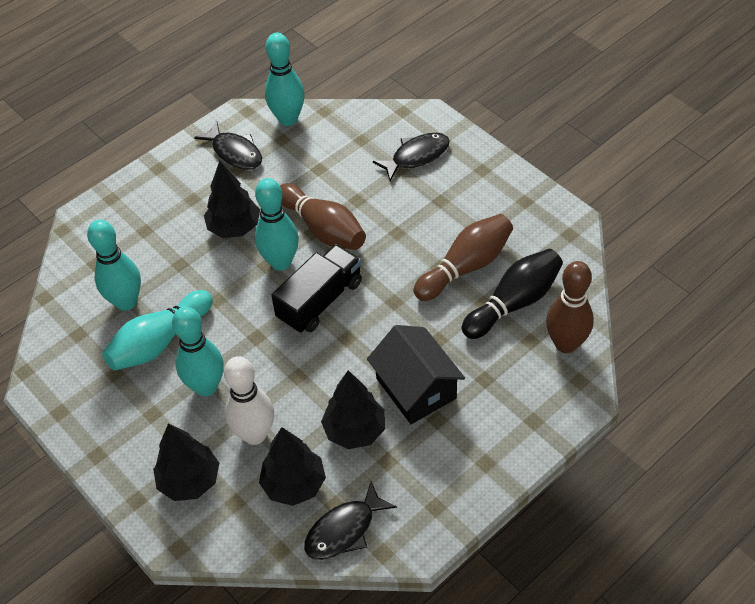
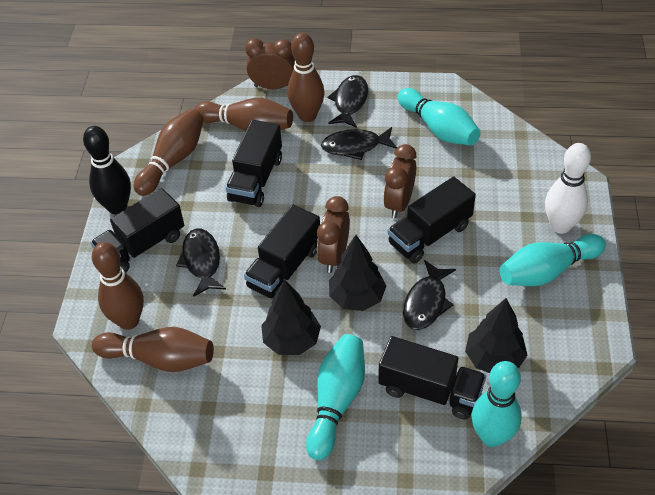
black fish: [194,121,262,170] [304,481,397,560] [373,133,450,181] = 3 -> [176,229,226,297] [321,127,397,160] [328,75,368,128] [403,260,456,330] = 4
black house: [367,325,465,424] = 1 -> none = 0
black tree: [153,423,219,501] [204,161,260,238] [259,427,326,506] [321,370,385,449] = 4 -> [261,279,321,355] [329,235,386,311] [465,298,528,373] = 3
black truck: [271,244,362,333] = 1 -> [91,188,184,273] [226,120,282,207] [244,205,320,298] [378,336,486,419] [388,176,476,263] = 5
brown bowling pin: [280,183,366,250] [414,214,513,301] [546,261,594,353] = 3 -> [92,242,144,330] [92,327,214,372] [134,109,204,196] [194,98,293,131] [287,33,325,122] = 5
brown clock: none = 0 -> [245,38,295,89] [317,196,350,273] [383,144,416,218] = 3
turquoise bowling pin: [87,219,141,311] [102,290,213,371] [172,307,224,396] [255,178,299,271] [265,33,304,126] = 5 -> [306,334,365,460] [398,88,481,146] [471,361,522,447] [500,234,606,286] = 4

